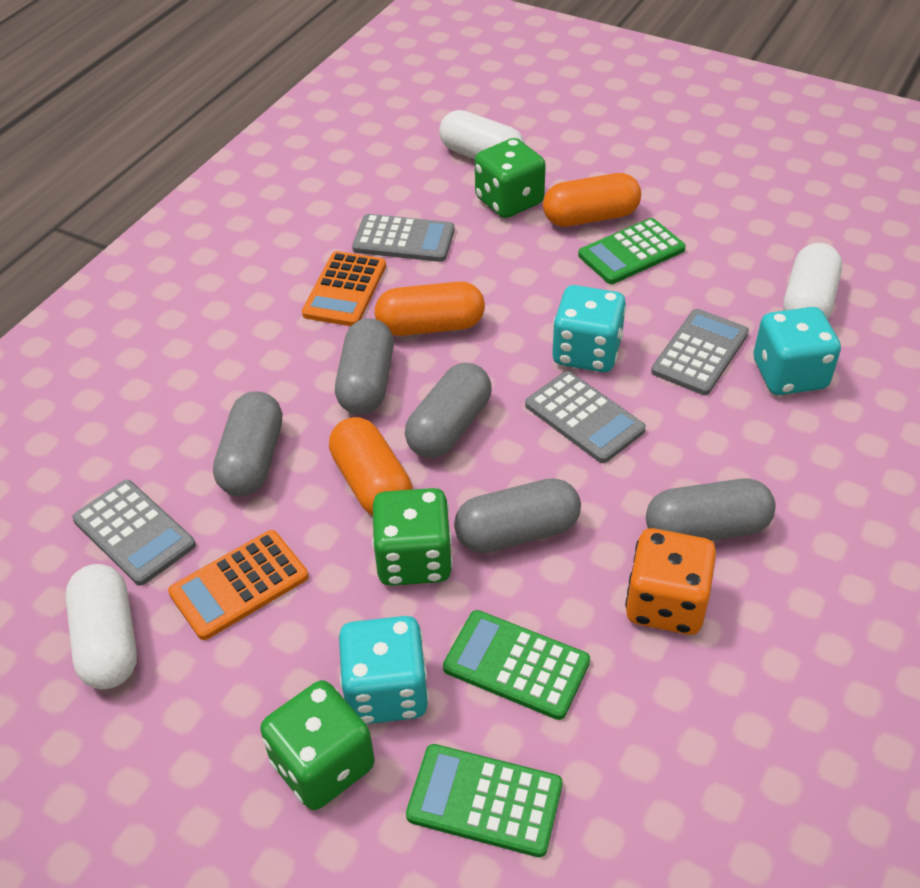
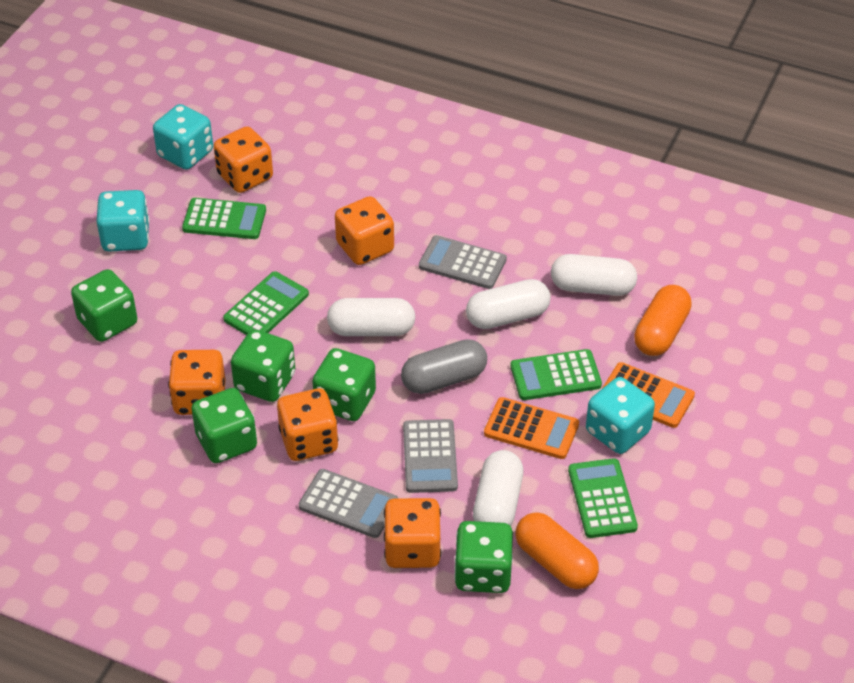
green calculator: [406,744,563,857] [443,610,590,720] [578,218,686,284] = 3 -> [182,198,266,239] [223,271,309,335] [510,349,602,400] [568,458,638,538] = 4
green dice: [260,680,375,810] [372,488,453,586] [475,138,546,218] = 3 -> [71,269,137,342] [192,388,257,463] [231,329,295,402] [312,348,376,421] [454,521,513,593] = 5
grey calculator: [72,480,196,586] [352,214,455,262] [525,371,646,463] [651,309,749,395] = 4 -> [299,469,398,538] [403,419,458,493] [419,235,507,289] = 3
grey capsule: [213,391,282,496] [335,318,394,415] [405,363,492,458] [454,478,581,553] [646,478,776,541] = 5 -> [401,339,487,394] = 1
orange capsule: [329,417,413,516] [375,282,485,336] [543,173,641,227] = 3 -> [516,512,599,589] [634,285,692,356] = 2
orange dice: [625,528,716,635] = 1 -> [168,350,225,415] [214,126,273,193] [277,388,338,461] [335,196,394,265] [384,498,441,568] = 5
white capsule: [65,564,137,689] [439,110,525,159] [783,243,842,320] = 3 -> [327,298,415,336] [466,279,551,329] [473,450,523,526] [551,254,637,296] = 4

